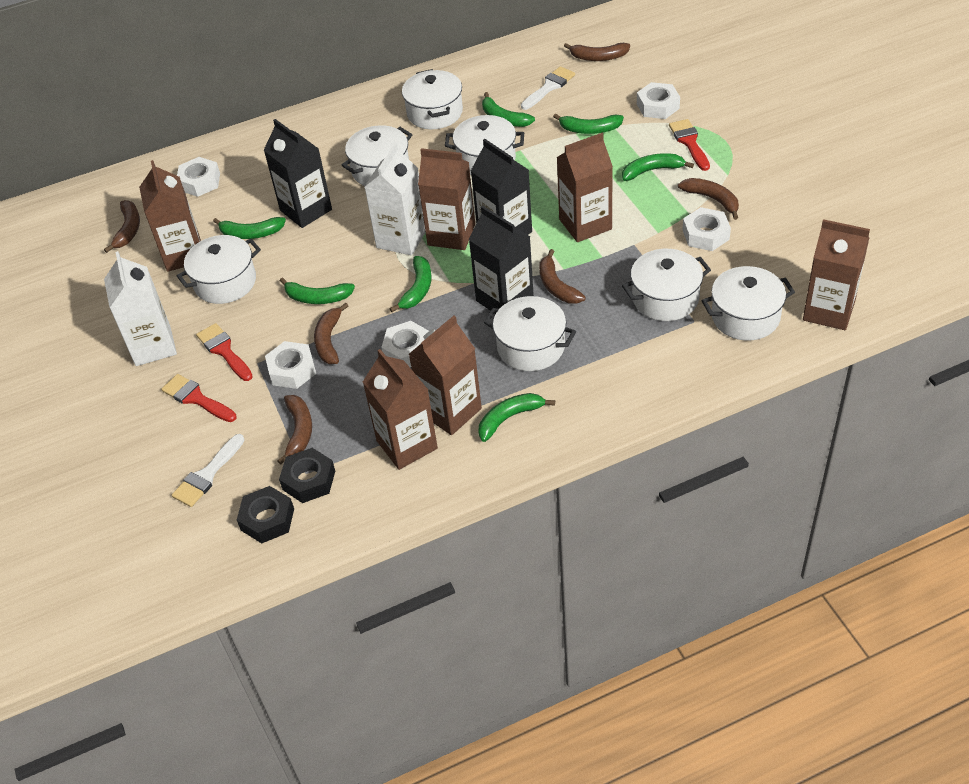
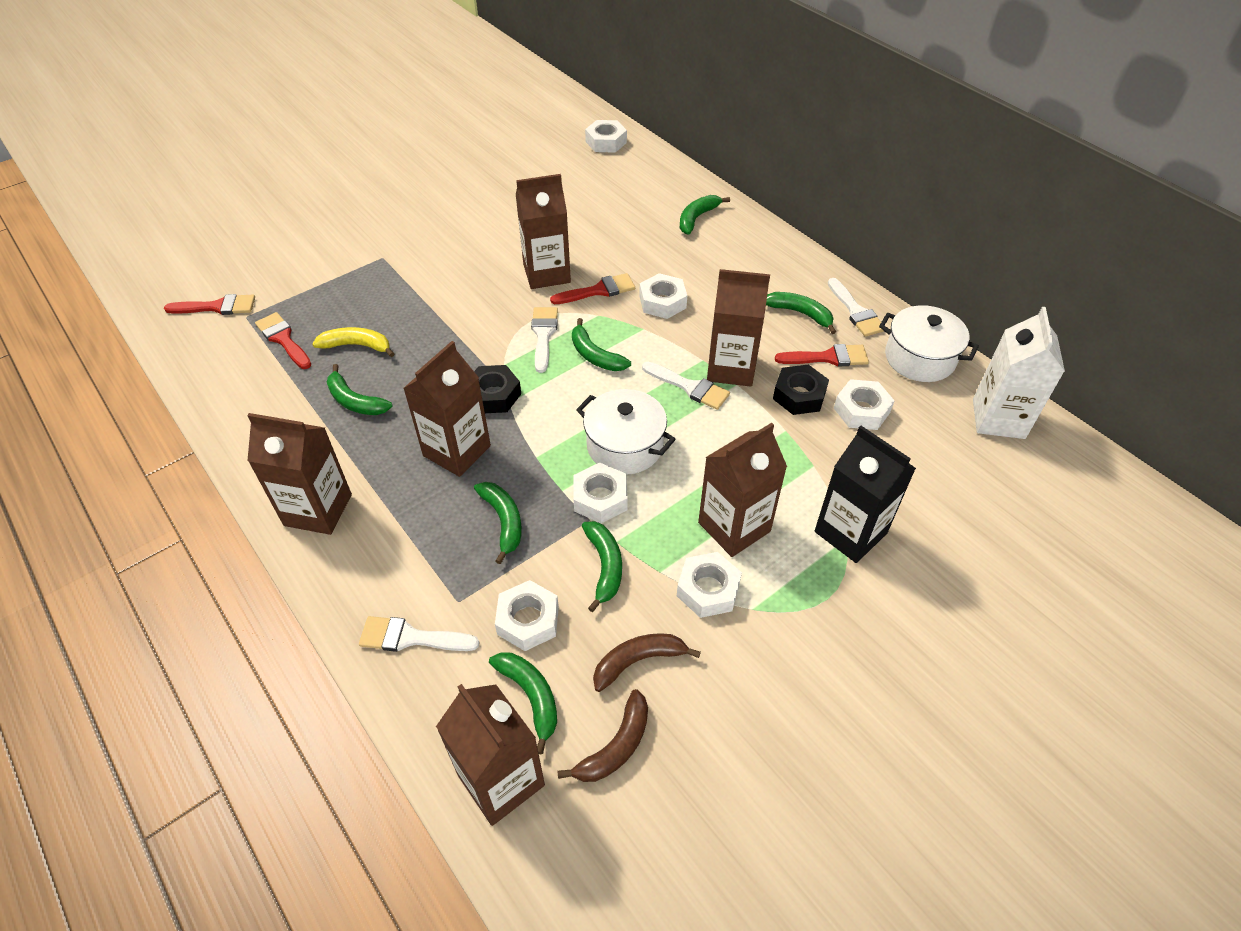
black carton: [264,119,332,228] [469,206,534,314] [471,139,532,235] = 3 -> [815,426,916,563] = 1
brown banana: [104,200,140,253] [278,395,312,464] [314,303,348,364] [539,249,586,304] [564,43,630,61] [678,178,739,220] = 6 -> [557,689,648,782] [593,633,701,692] = 2
red brush: [161,374,237,422] [196,323,253,381] [669,119,710,171] = 3 -> [164,294,255,315] [255,312,311,369] [550,273,635,304] [775,344,869,366] = 4
white brush: [172,434,245,507] [521,66,575,110] = 2 -> [359,616,480,652] [531,307,558,373] [642,362,730,410] [828,278,884,337] = 4
white carton: [104,251,177,366] [365,143,425,255] = 2 -> [973,307,1065,439] = 1
white nut: [177,157,220,197] [265,341,316,389] [381,321,429,367] [637,82,680,119] [682,207,731,251] = 5 -> [495,580,559,651] [573,462,628,523] [585,120,627,153] [639,273,687,319] [677,552,742,618] [834,379,895,430] = 6
white pot: [177,235,261,304] [342,125,412,186] [402,69,463,129] [445,115,524,175] [484,296,576,371] [622,249,711,321] [702,266,795,341] = 7 -> [576,389,676,474] [879,305,979,382] = 2
yellow banana: none = 0 -> [312,327,394,357] = 1

